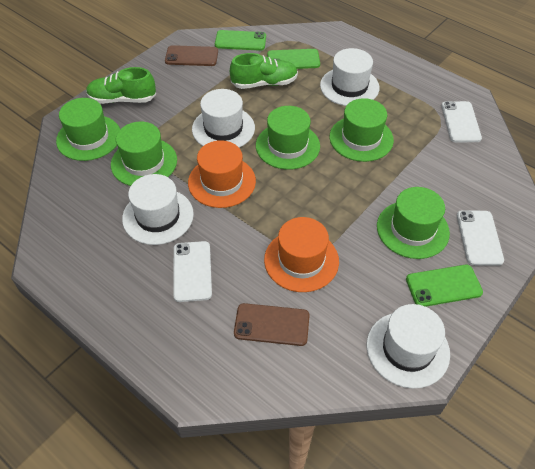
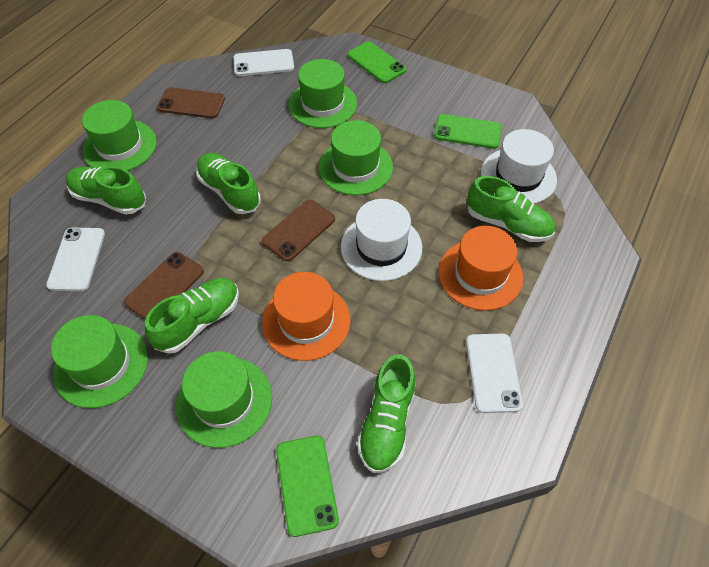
brown phone: [165,45,218,66] [234,303,310,346] = 2 -> [124,252,204,320] [157,87,225,118] [262,200,335,262] = 3
green shoe: [86,67,156,104] [230,53,298,89] = 2 -> [66,166,146,215] [145,278,239,354] [196,153,261,214] [357,354,416,473] [467,176,555,242] = 5
white hat: [122,174,194,245] [192,89,255,148] [320,48,380,106] [367,304,450,389] = 4 -> [341,199,422,281] [481,129,557,204] = 2

